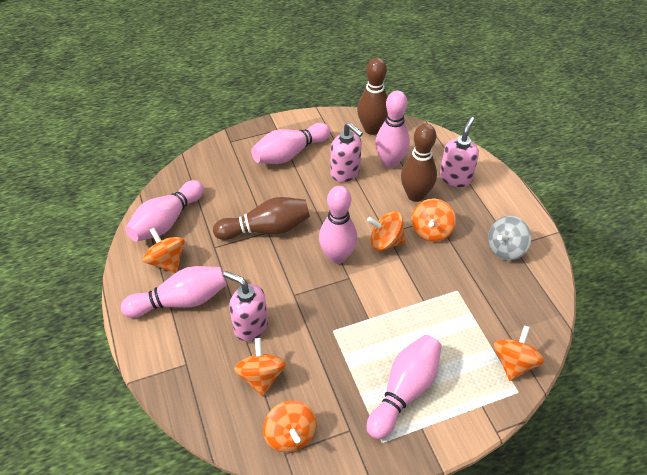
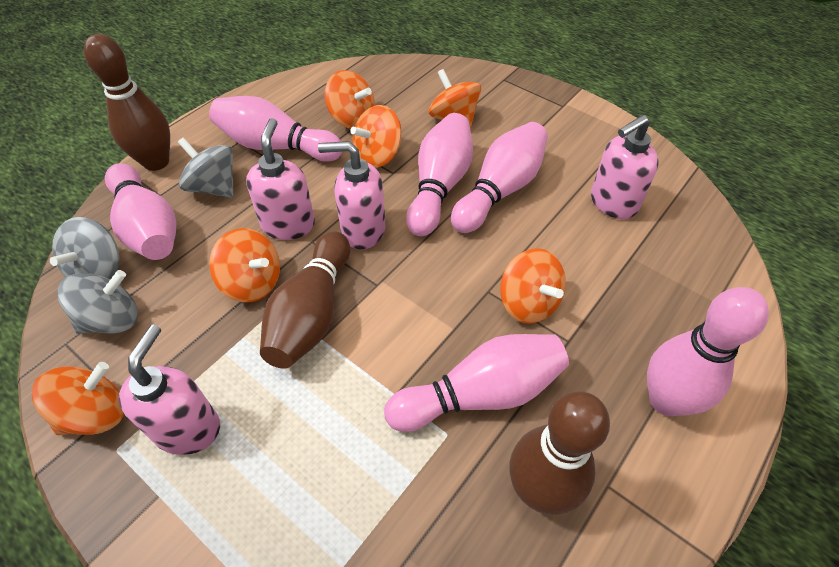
grey spinning top: [488,216,531,261] = 1 -> [50,217,120,279] [57,270,138,334] [178,137,234,198] = 3
pink soap dispenser: [223,271,268,341] [330,123,363,182] [440,117,479,187] = 3 -> [119,325,220,455] [246,118,315,240] [318,141,386,250] [591,115,659,219] = 4

